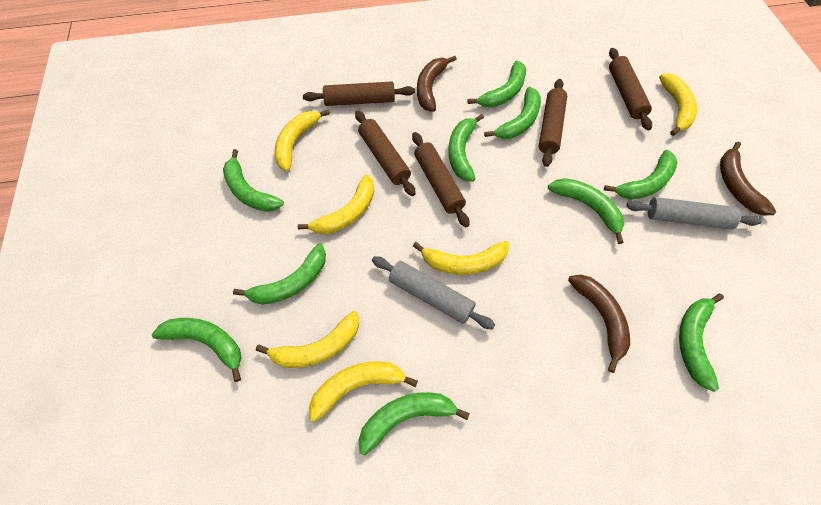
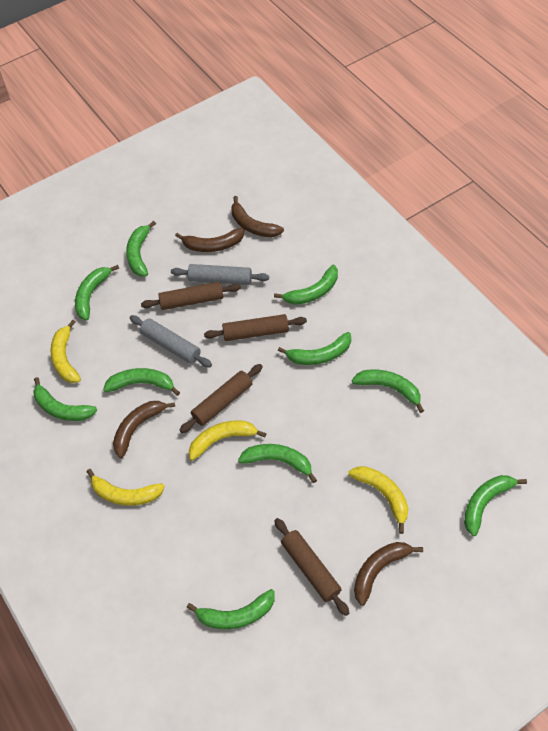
brown banana: [417,56,457,112] [568,274,630,373] [720,142,776,216] = 3 -> [113,401,175,458] [175,228,244,252] [232,196,284,237] [354,542,423,606] = 4
brown rolling pin: [303,82,415,106] [355,110,416,196] [412,132,469,227] [539,79,567,167] [609,48,652,131] = 5 -> [141,282,241,310] [179,364,263,433] [204,314,307,341] [274,518,349,616] = 4
yellow banana: [256,311,359,368] [274,110,330,171] [298,174,374,234] [309,361,418,422] [413,241,509,275] [659,74,697,136] = 6 -> [51,320,81,383] [86,469,165,506] [189,420,267,461] [348,466,408,534] = 4

